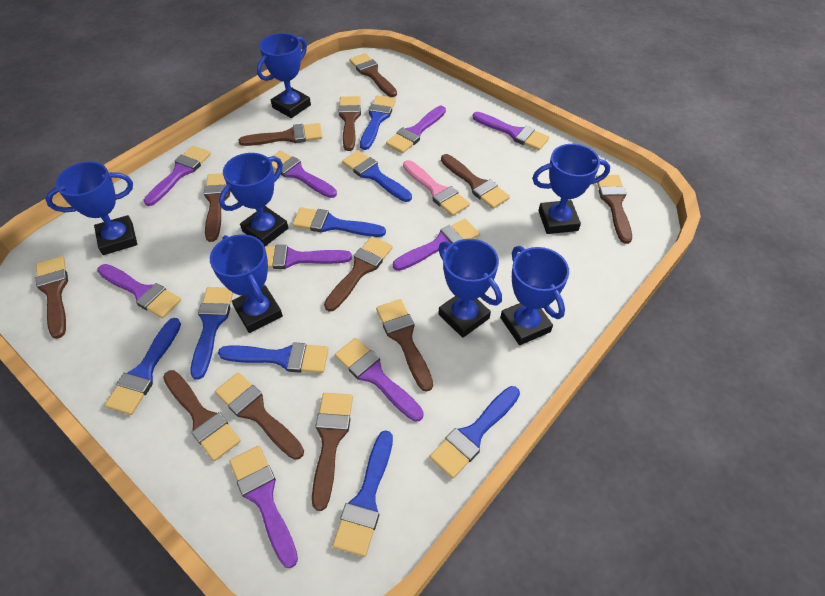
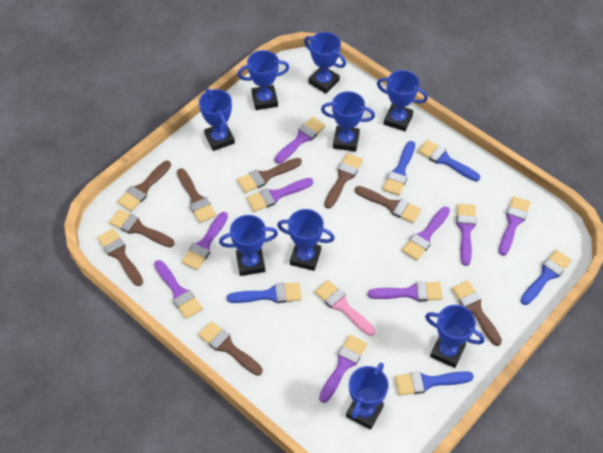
blue brush: [104,318,181,415] [190,287,233,380] [218,342,328,373] [292,207,386,237] [332,430,393,557] [342,150,412,202] [360,95,396,150] [430,386,520,479] = 8 -> [227,282,301,303] [383,141,415,195] [395,371,474,395] [418,140,480,181] [520,250,572,305] = 5
blue trophy: [46,161,137,255] [210,234,283,333] [219,153,288,246] [257,33,311,118] [438,239,502,338] [500,246,569,345] [532,144,610,234] = 7 -> [199,89,235,151] [219,215,278,276] [237,50,289,110] [277,209,335,271] [304,32,346,94] [321,91,375,152] [346,363,389,430] [377,70,428,131] [425,305,484,368] = 9
brown brush: [36,256,68,339] [163,370,241,461] [204,173,230,242] [215,372,304,460] [238,123,322,146] [312,393,353,511] [324,236,393,312] [339,96,361,151] [349,53,397,97] [376,299,433,392] [441,154,510,209] [596,175,632,244] = 12 -> [97,229,143,286] [109,209,175,247] [117,161,171,211] [177,168,216,223] [198,321,263,376] [237,158,302,193] [324,153,363,209] [355,186,421,223] [452,281,502,346] = 9

